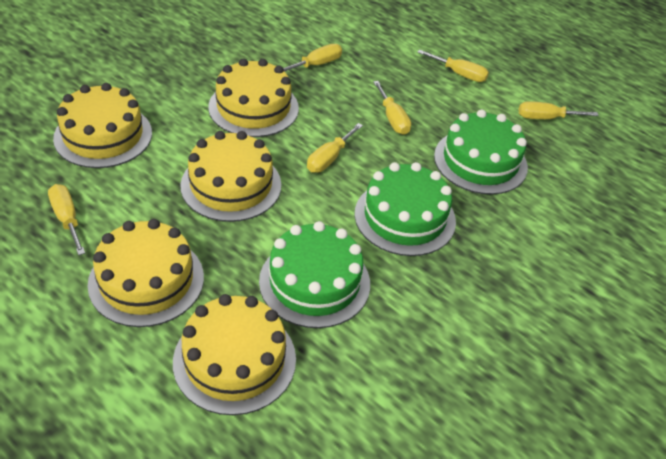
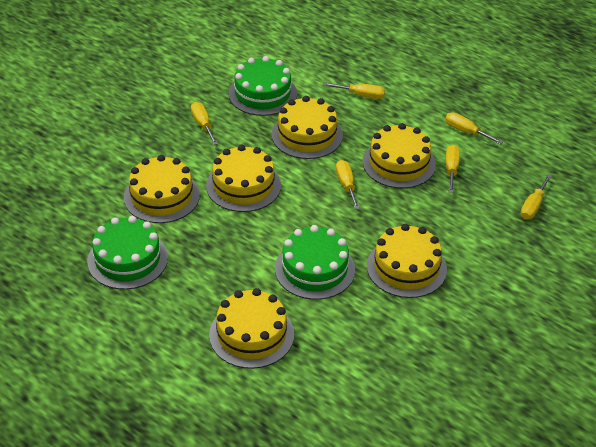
yellow cake: [53,83,152,168] [87,219,204,327] [173,294,296,415] [180,131,281,222] [208,58,299,137] = 5 -> [124,155,200,223] [206,145,281,212] [209,288,294,369] [272,96,343,159] [363,123,436,188] [367,224,447,298] = 6

